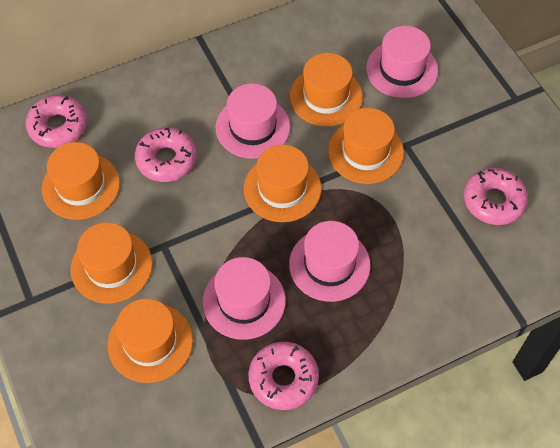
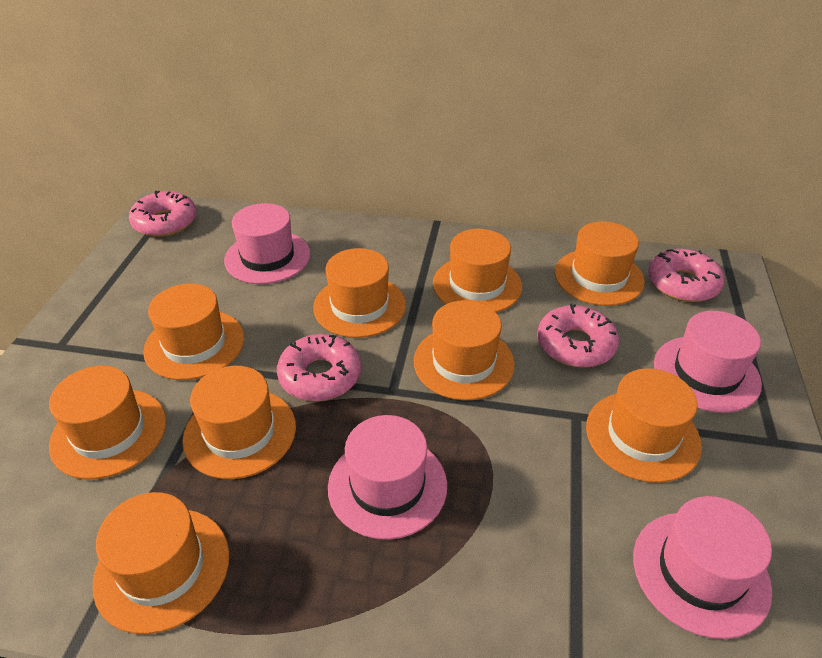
orange hat: [42,142,120,220] [71,222,153,303] [108,299,193,383] [244,145,321,222] [290,53,363,127] [328,108,404,184] = 6 -> [49,366,166,479] [93,492,229,634] [143,284,244,380] [182,366,296,479] [313,248,406,338] [414,300,515,400] [433,229,522,313] [555,221,645,306] [586,368,702,483] = 9

